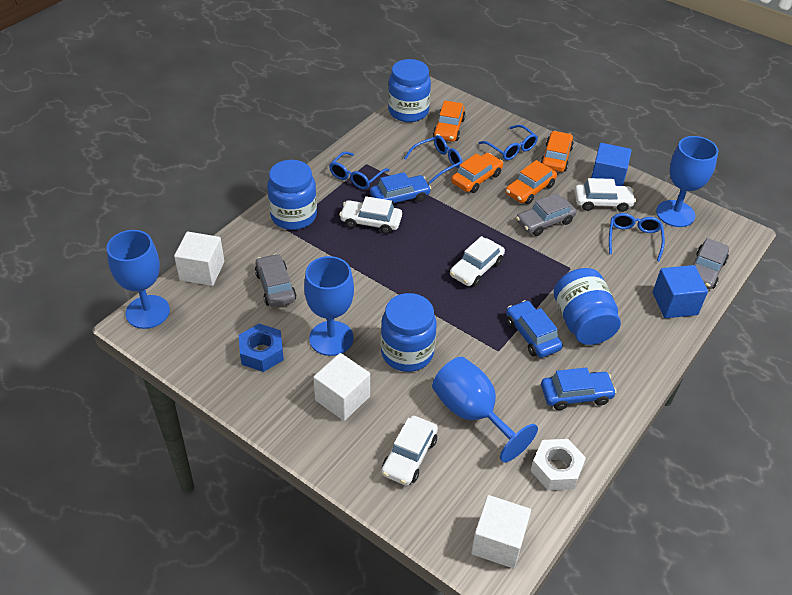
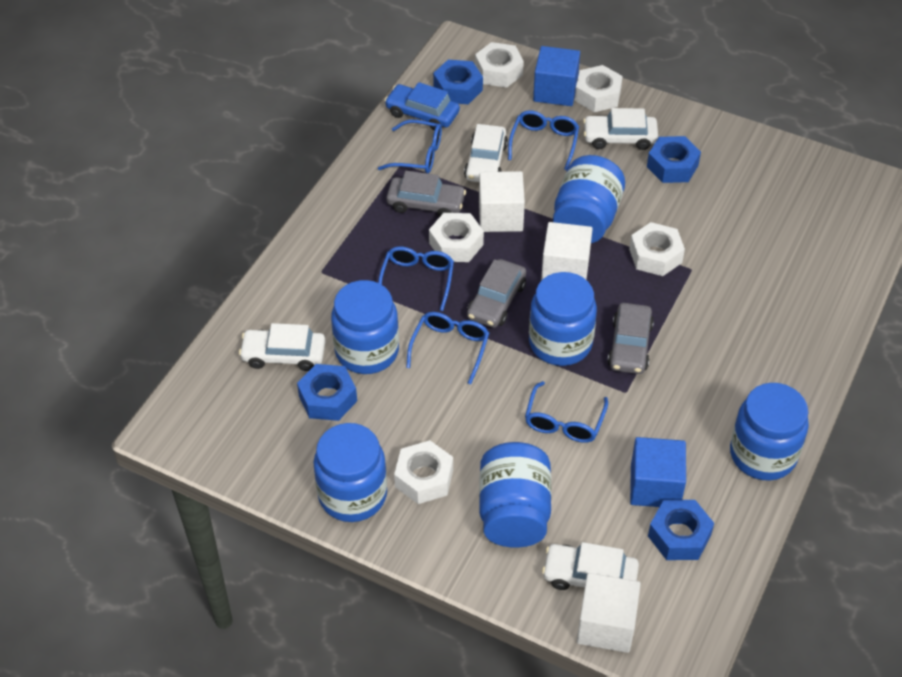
blue car: [370,172,431,206] [506,300,563,358] [541,367,616,410] = 3 -> [385,82,460,130] = 1
blue glasses: [329,151,390,189] [404,135,462,184] [479,125,538,160] [609,213,665,261] = 4 -> [378,120,442,173] [378,246,454,311] [406,312,489,384] [508,110,579,170] [525,381,608,443] = 5
blue goblet: [106,230,170,329] [304,256,354,356] [432,357,538,462] [656,136,718,227] = 4 -> none = 0
blue jar: [267,160,317,230] [381,293,437,372] [388,59,431,122] [554,268,621,345] = 4 -> [314,423,387,522] [331,280,399,374] [479,442,552,548] [529,272,597,366] [553,155,625,243] [730,383,809,481] = 6
blue nut: [239,324,284,372] = 1 -> [297,364,357,421] [433,60,483,104] [647,136,701,183] [648,500,714,560] = 4
orange car: [433,101,466,142] [451,153,503,193] [505,160,557,204] [540,131,574,172] = 4 -> none = 0
white nut: [531,439,586,490] = 1 -> [394,440,453,504] [429,213,484,262] [475,42,524,88] [575,65,623,112] [629,222,685,276] = 5

